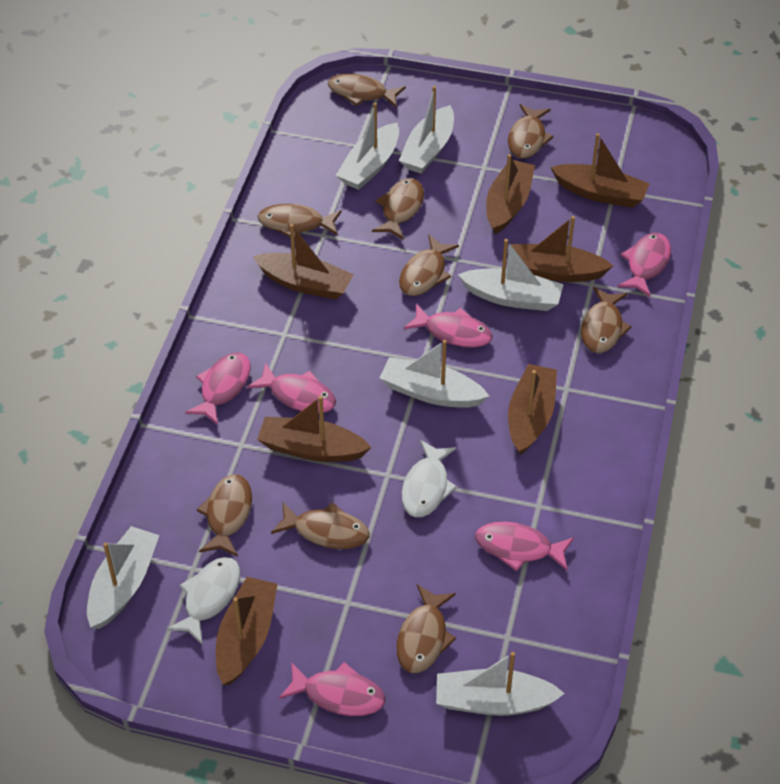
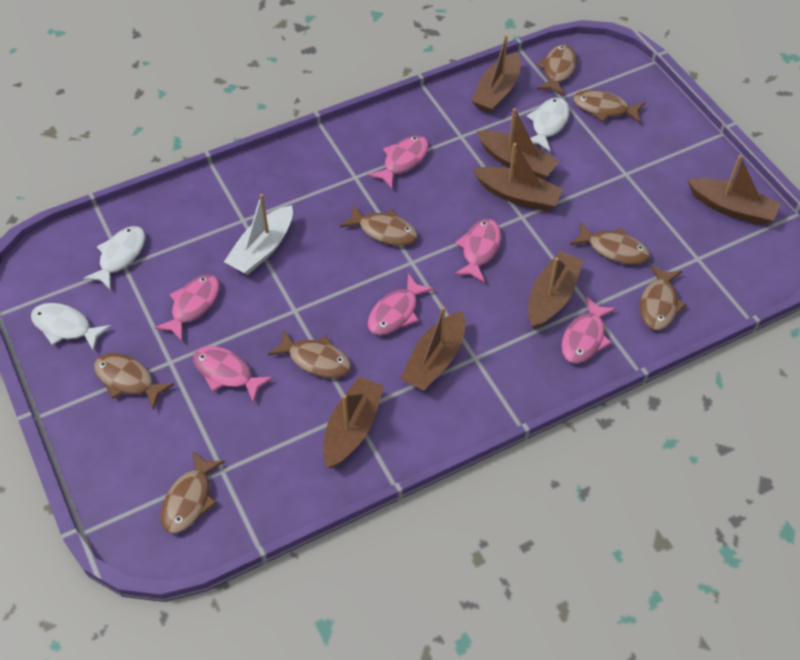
brown fish: [197,474,252,556] [258,204,342,240] [271,502,369,549] [328,74,406,108] [372,178,424,240] [397,584,456,673] [399,235,459,296] [508,104,554,158] [581,287,632,353] = 9 -> [94,353,175,410] [160,451,225,533] [268,330,351,378] [340,204,418,246] [537,45,577,96] [570,222,650,265] [573,90,646,123] [640,264,687,330] = 8
white boat: [87,526,159,629] [336,103,399,190] [380,340,489,408] [399,86,454,174] [436,652,565,716] [458,239,564,311] = 6 -> [224,194,293,275] = 1
white fish: [166,557,240,644] [402,440,457,517] = 2 -> [31,303,112,352] [83,226,145,290] [527,98,569,152] = 3

